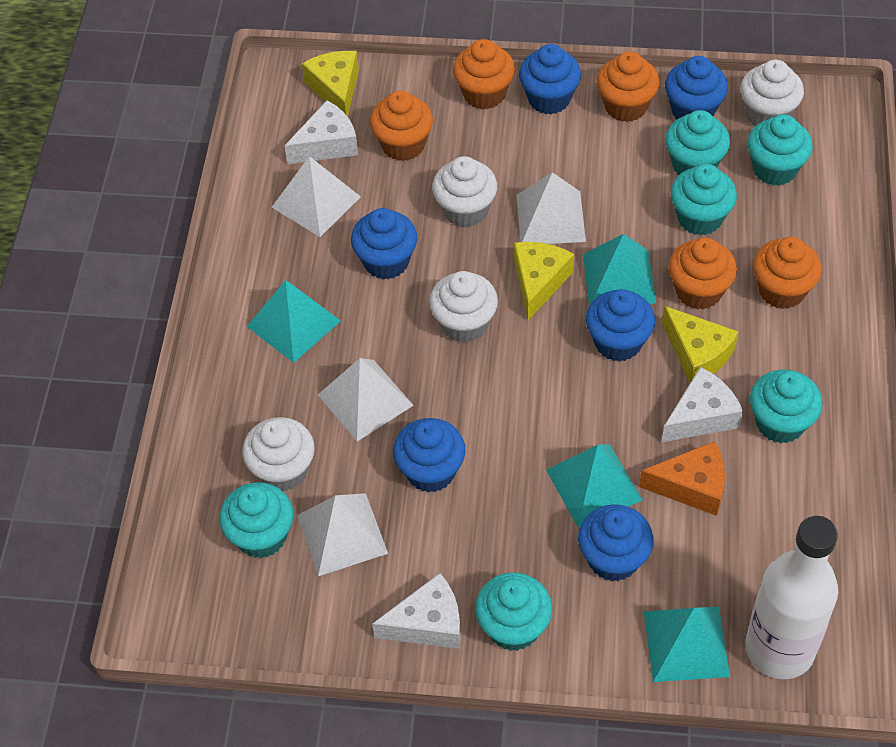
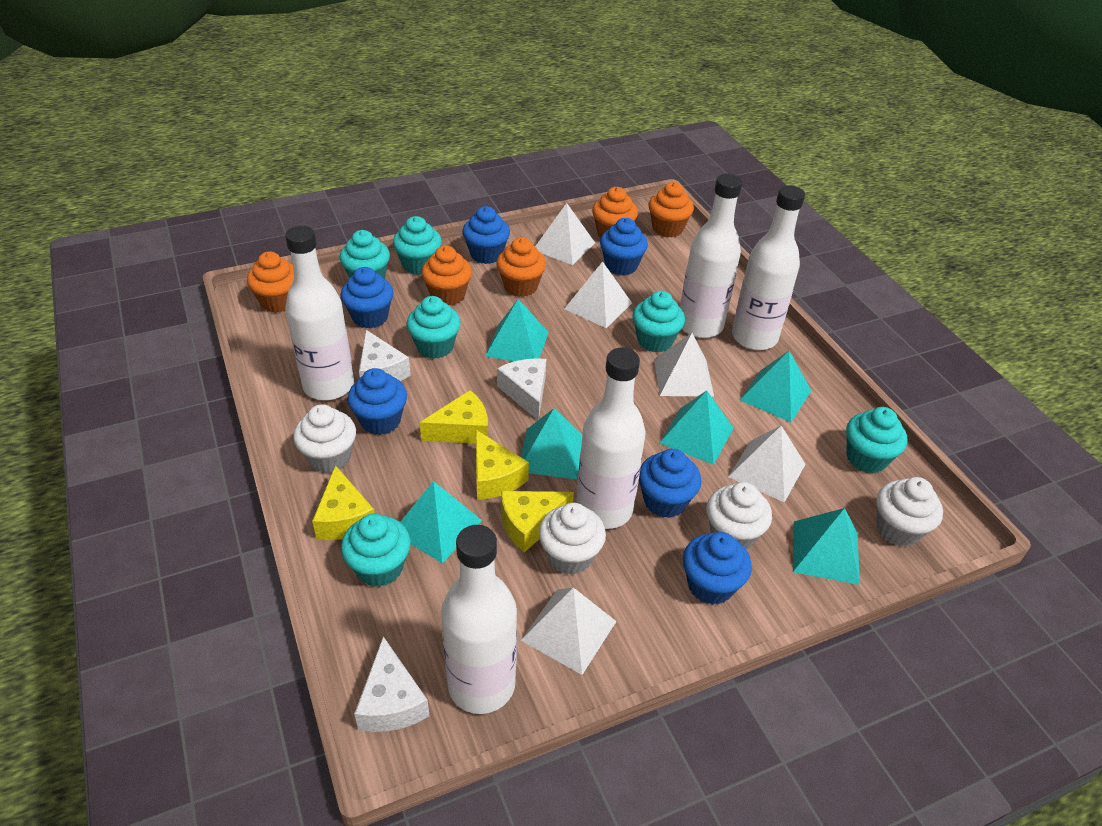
orange cheese: [639,441,725,516] = 1 -> none = 0
turquoise pyramid: [246,280,341,363] [546,444,643,527] [583,234,656,306] [644,607,730,682] = 4 -> [401,481,482,563] [485,299,549,361] [521,408,582,479] [660,390,733,465] [740,351,811,422] [793,508,860,585] = 6
white bottle: [745,516,838,679] = 1 -> [285,226,354,400] [441,525,517,714] [576,348,646,529] [680,174,742,338] [732,185,805,350] = 5
white pyramid: [271,156,361,237] [297,493,388,576] [318,358,414,441] [517,172,586,244] = 4 -> [521,587,617,675] [535,203,595,265] [564,262,632,328] [654,333,714,397] [728,426,805,503] = 5
yellow cheese: [302,51,359,117] [514,242,574,320] [662,306,739,383] = 3 -> [312,465,375,540] [420,390,488,444] [476,430,529,500] [501,491,574,553] = 4

